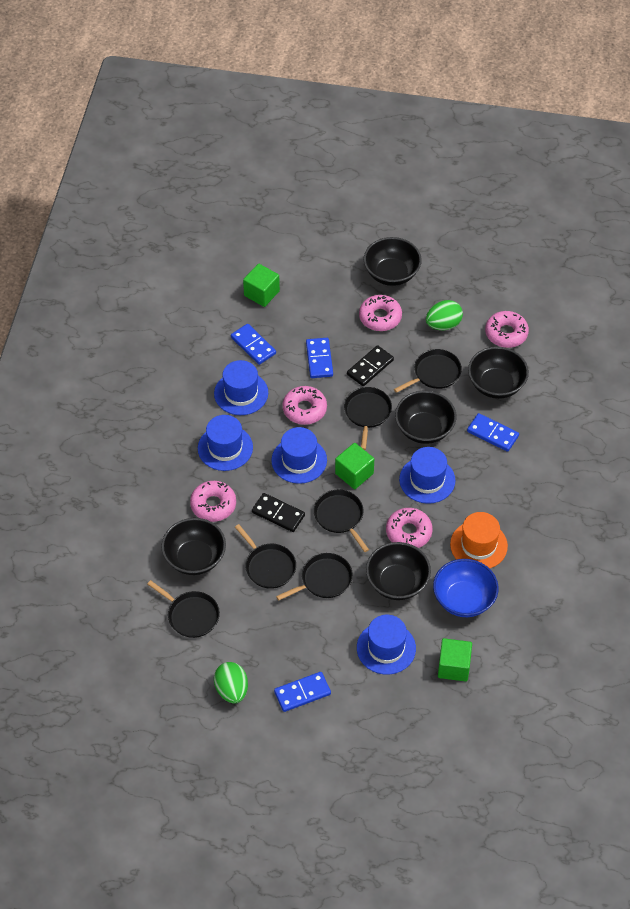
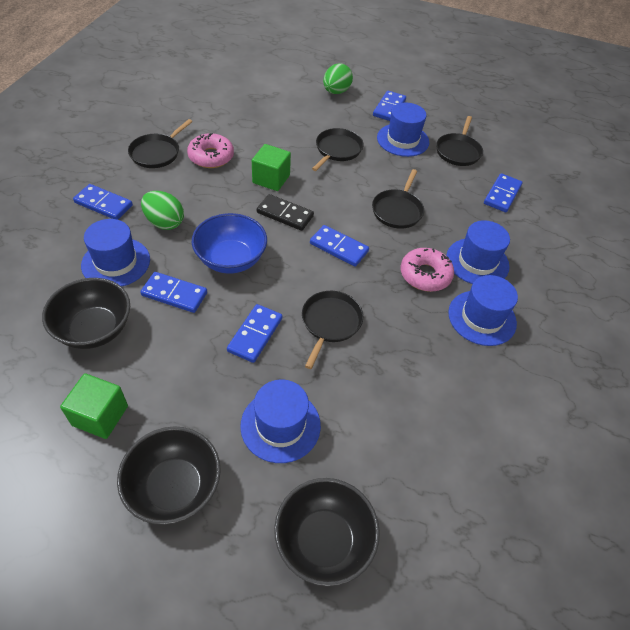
black bowl: [161,518,226,575] [364,237,422,286] [366,542,431,600] [395,390,457,444] [468,347,529,399] = 5 -> [42,278,130,349] [117,427,221,525] [274,478,380,587] = 3
black domino: [252,493,305,532] [347,345,394,386] = 2 -> [257,194,314,231] = 1
black pan: [147,580,220,638] [235,524,296,589] [276,553,353,601] [314,489,369,552] [344,387,392,450] [394,349,462,393] = 6 -> [128,119,193,168] [302,291,363,369] [312,128,364,171] [372,169,424,229] [436,116,483,166] = 5
blue domino: [231,324,276,365] [274,672,331,712] [306,338,333,378] [467,413,519,452] = 4 -> [73,184,133,220] [140,272,207,313] [227,304,282,363] [310,225,369,267] [373,91,406,121] [484,173,522,212] = 6
green cube: [243,264,280,307] [335,443,374,489] [438,638,472,682] = 3 -> [60,373,128,439] [252,144,291,191] = 2
orange hat: [450,512,508,569] = 1 -> none = 0
pink donut: [190,481,236,522] [283,386,327,425] [359,295,402,331] [386,508,433,548] [485,311,529,348] = 5 -> [187,133,234,168] [401,248,454,292] = 2

